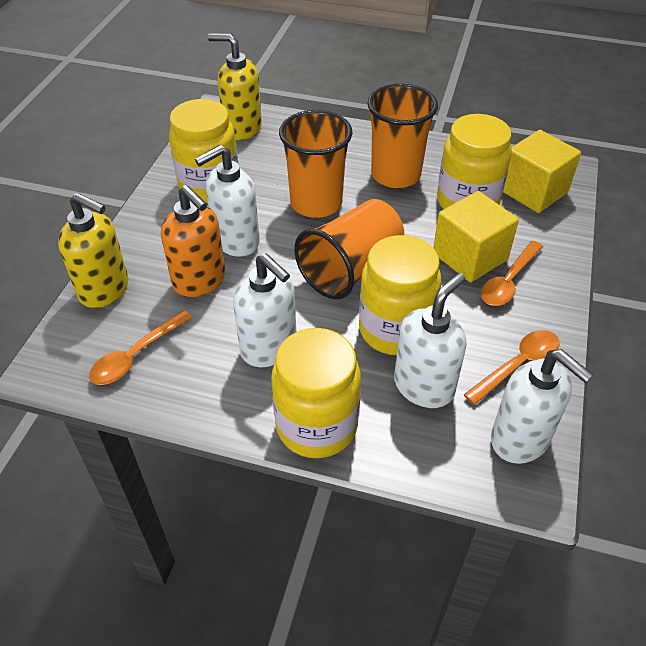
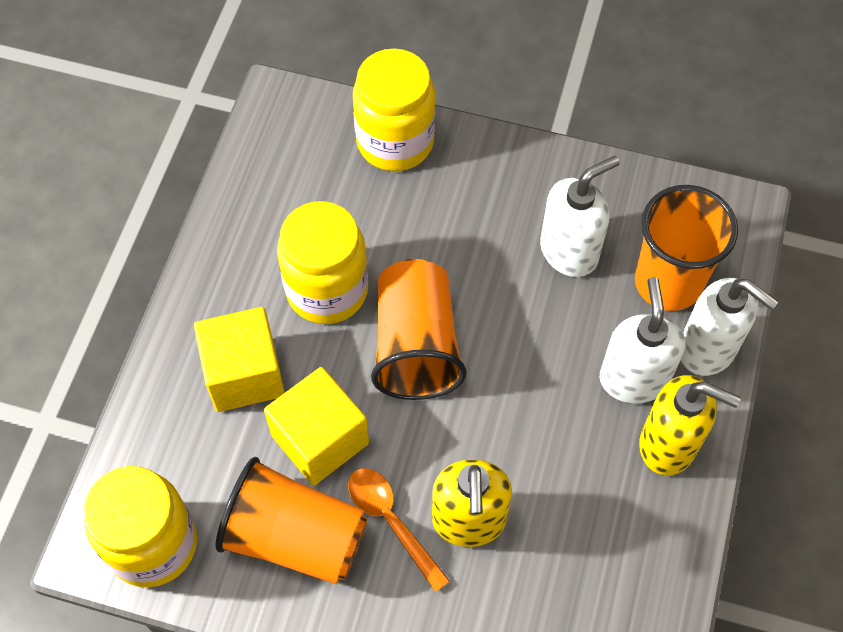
orange soap dispenser: [161,185,225,297] = 1 -> none = 0
orange spoon: [89,310,192,385] [464,330,560,405] [481,241,543,306] = 3 -> [348,468,450,592] = 1
white soap dispenser: [195,145,260,257] [233,253,296,367] [394,273,467,408] [491,349,593,464] = 4 -> [540,156,620,277] [600,277,685,404] [681,278,779,376] = 3
yellow jar: [169,99,238,203] [271,328,361,458] [359,235,441,355] [437,114,512,209] = 4 -> [83,466,197,587] [277,201,368,324] [353,48,435,171] = 3

